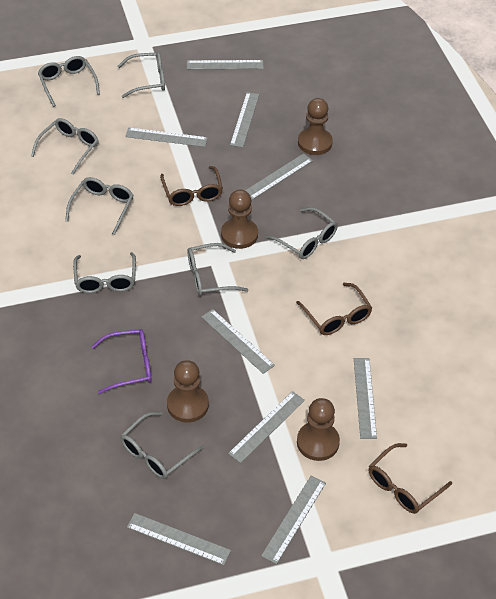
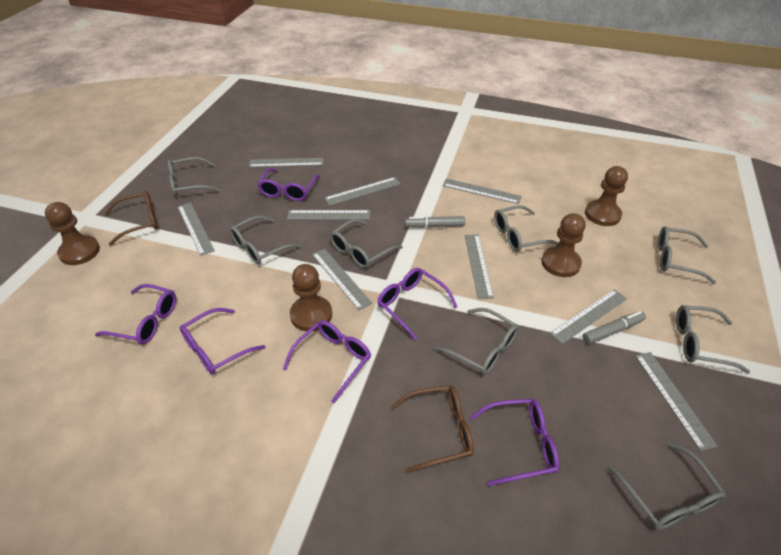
brown glasses: [160,166,223,206] [296,283,372,335] [369,443,452,514] = 3 -> [104,190,158,246] [391,385,474,473] = 2
grey marker: none = 0 -> [405,216,465,228] [582,311,646,344] = 2
purple glasses: [91,329,151,394] = 1 -> [95,284,176,344] [180,308,265,375] [257,168,320,201] [283,320,371,403] [377,268,458,340] [470,399,559,486] = 6

